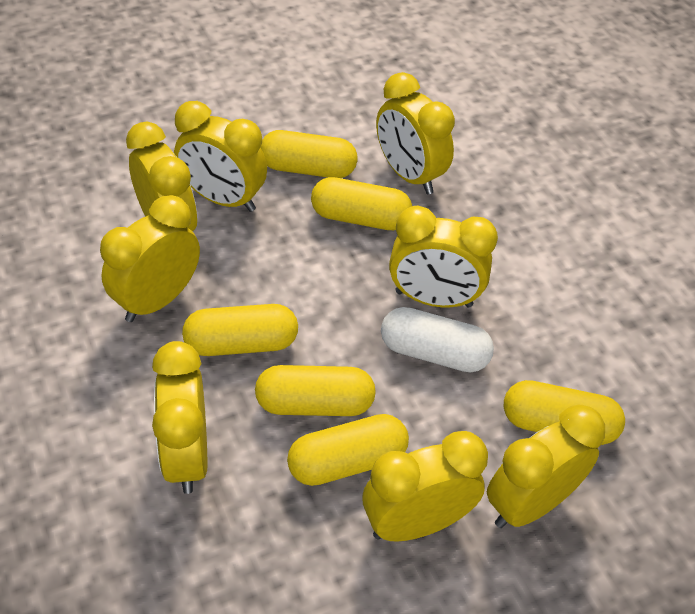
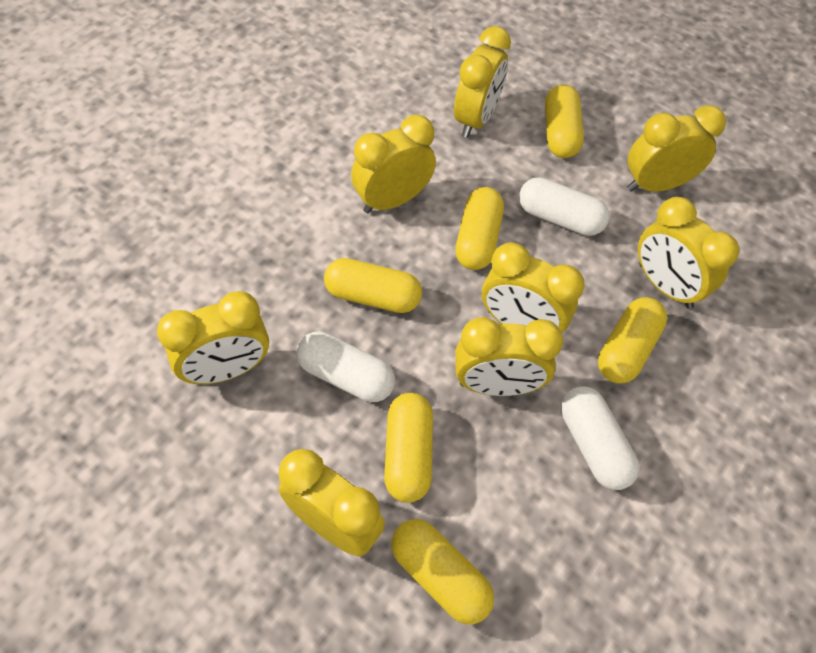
white capsule: [381,307,494,372] = 1 -> [296,331,395,402] [519,177,610,236] [561,386,640,490] = 3

